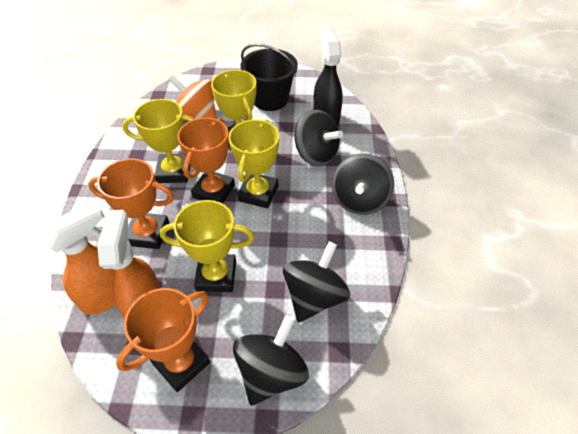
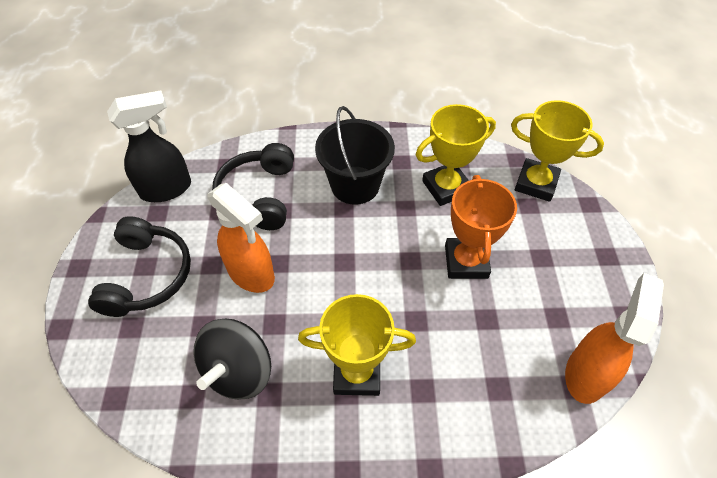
black headphones: none = 0 -> [88,216,191,317] [212,143,294,230] = 2
black spinning top: [233,315,309,405] [283,241,350,322] [295,109,343,166] [332,153,394,215] = 4 -> [193,319,271,400] = 1
orange spinning top: [169,75,217,119] = 1 -> none = 0
orange trophy: [88,159,174,249] [116,288,210,392] [177,118,235,204] = 3 -> [445,175,517,279] = 1
yellow trophy: [122,99,194,183] [160,200,254,292] [211,70,257,150] [229,119,279,208] = 4 -> [298,294,416,396] [416,104,496,206] [511,100,604,202] = 3

